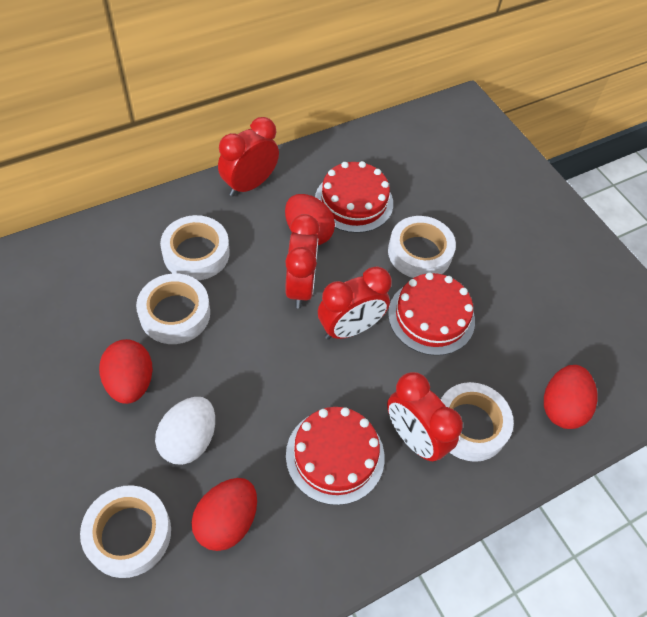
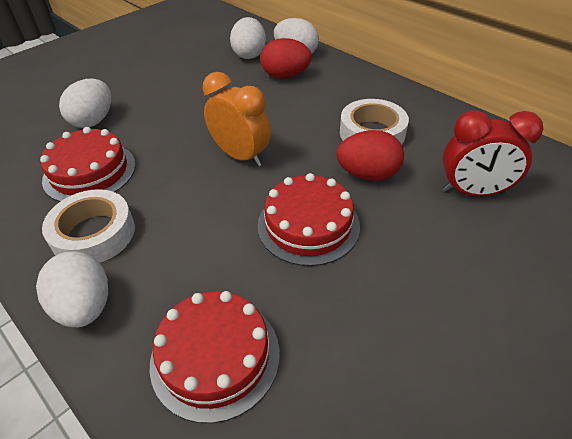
orange clock: none = 0 -> [203,72,271,167] = 1
red clock: [218,117,279,196] [285,214,320,309] [318,266,392,340] [387,372,463,462] = 4 -> [443,110,543,196] = 1
red egg: [99,339,153,404] [191,478,257,551] [285,194,335,245] [544,365,598,429] = 4 -> [261,38,312,79] [337,130,404,181] = 2
white egg: [155,397,215,465] = 1 -> [36,251,108,327] [59,79,111,128] [230,17,266,59] [274,18,319,54] = 4
white tape: [80,485,171,578] [136,273,210,344] [160,215,230,280] [388,216,456,278] [441,382,514,462] = 5 -> [42,189,135,263] [340,99,409,144] = 2

